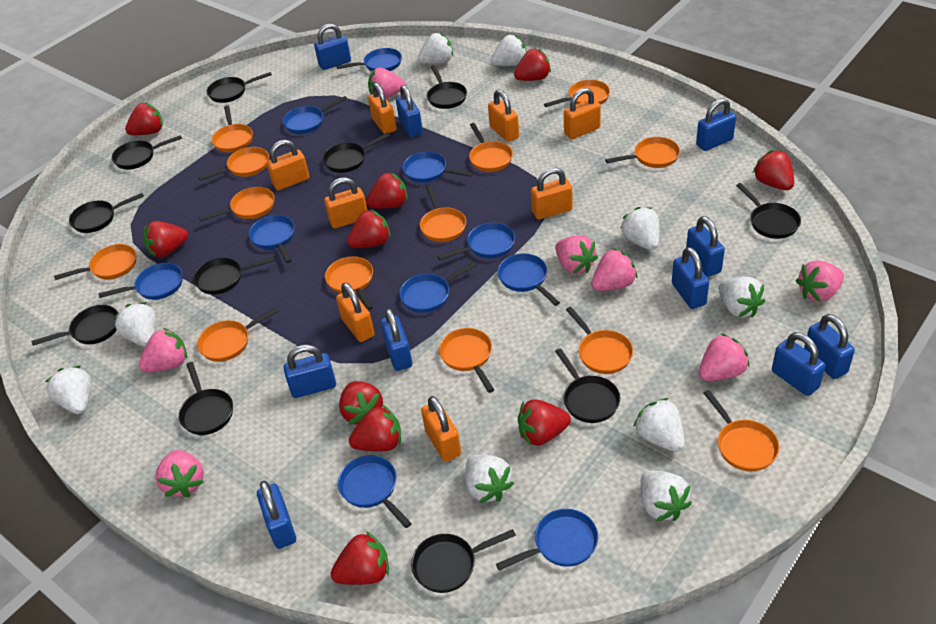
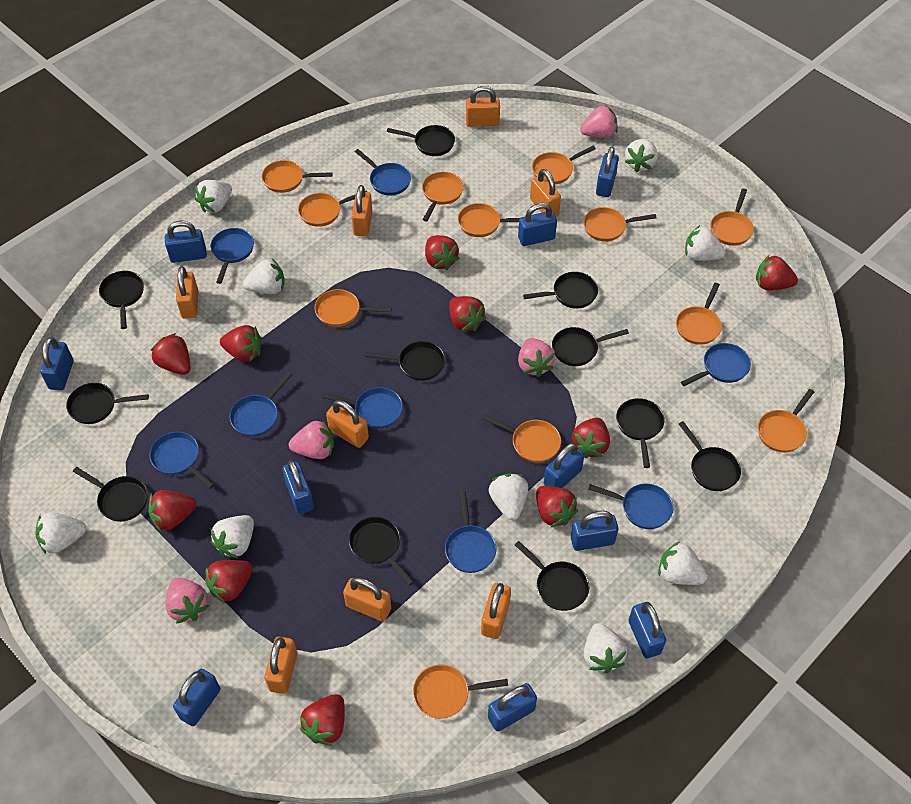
blue pan: [99,263,183,300] [249,215,295,263] [283,96,347,134] [336,48,402,71] [338,455,412,528] [399,262,477,313] [403,152,473,183] [437,223,515,260] [496,509,598,571] [498,254,560,306] = 10 -> [149,432,215,489] [211,228,254,284] [229,372,292,437] [322,387,403,429] [355,149,411,195] [445,491,496,573] [588,484,673,529] [681,343,751,386] = 8
orange pan: [54,244,136,280] [197,307,279,362] [198,147,269,181] [199,187,275,221] [212,106,253,152] [325,256,373,310] [420,185,466,242] [439,328,494,393] [469,123,513,172] [544,80,610,107] [566,307,633,374] [605,137,680,168] [703,390,780,471] = 13 -> [262,160,333,193] [298,190,367,227] [315,289,392,327] [413,664,508,719] [422,172,464,221] [458,203,520,237] [482,414,561,463] [532,145,596,184] [583,207,657,242] [676,283,722,345] [710,189,754,246] [758,389,814,452] = 12
pink strawberry: [139,328,187,372] [155,450,204,498] [368,68,405,99] [555,235,598,274] [591,248,638,291] [699,333,749,381] [796,260,844,302] = 7 -> [165,578,210,624] [289,420,334,459] [518,338,555,377] [580,105,617,137] = 4

